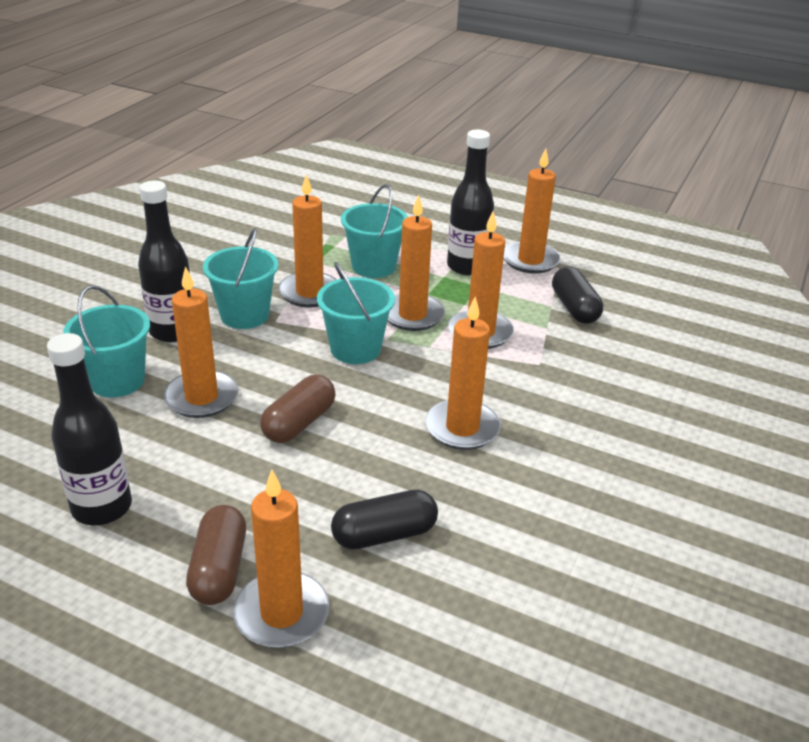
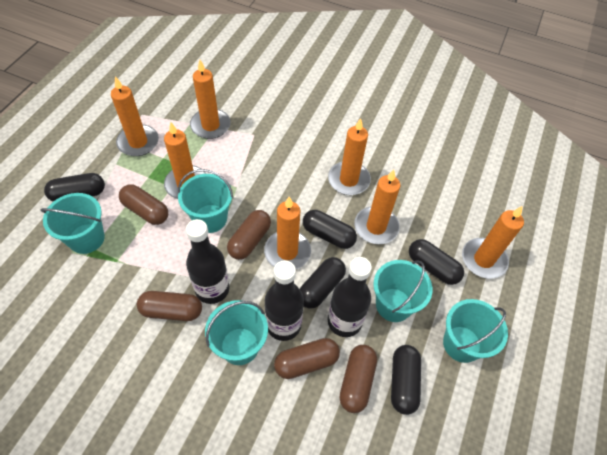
black capsule: [331,490,438,549] [552,267,603,324] = 2 -> [44,173,105,202] [300,257,346,308] [303,210,357,249] [391,345,421,415] [409,239,464,285] = 5
brown capsule: [186,505,246,605] [260,375,336,443] = 2 -> [119,184,168,225] [137,291,202,321] [227,210,271,260] [274,338,340,379] [340,345,377,413] = 5
turquoise bucket: [63,285,150,398] [203,228,278,329] [317,262,395,364] [341,184,408,278] = 4 -> [40,193,105,254] [178,169,233,233] [205,300,268,365] [373,260,432,322] [443,299,508,363] = 5

